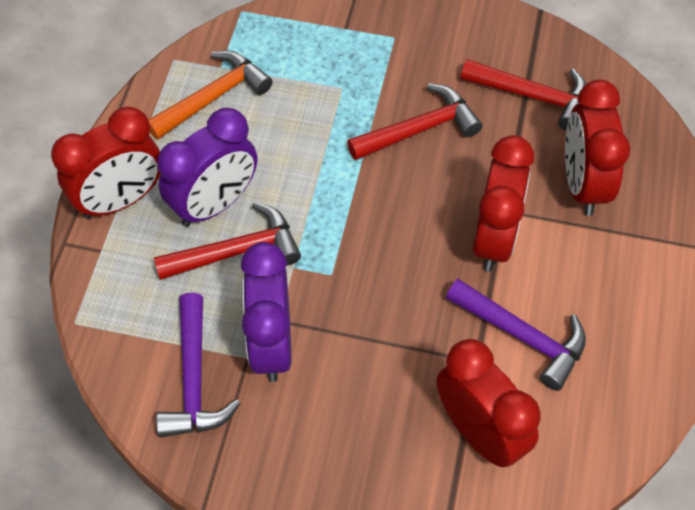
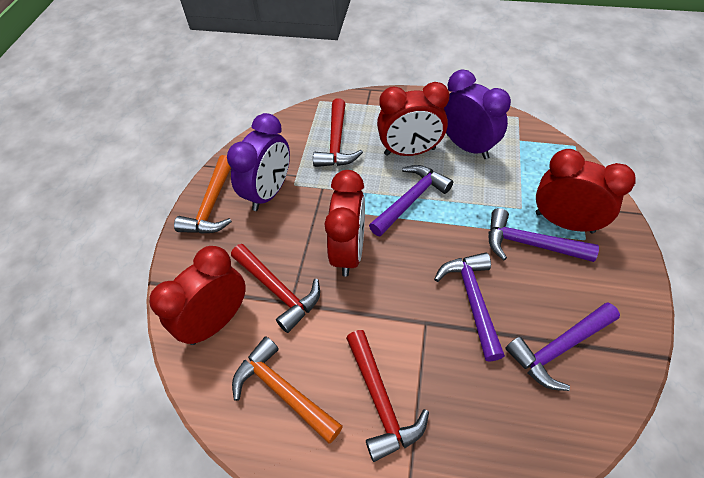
orange hammer: [148,50,272,140] = 1 -> [174,155,232,234] [232,336,343,444] = 2
purple hammer: [156,293,241,437] [446,279,586,391] = 2 -> [369,165,453,237] [434,252,505,362] [488,208,599,262] [505,302,620,391] = 4

